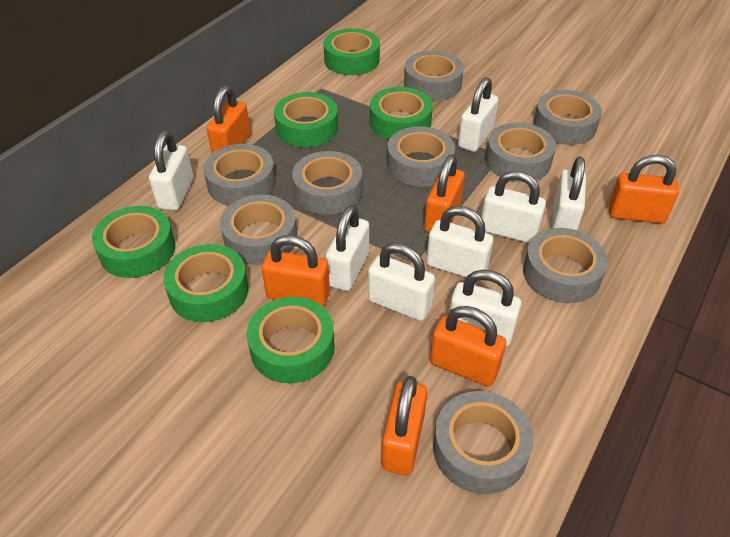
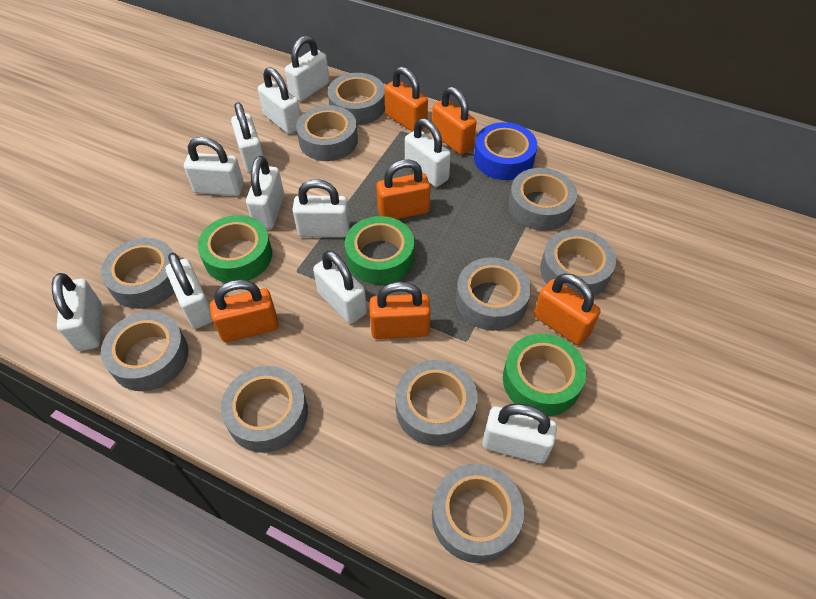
blue tape: none = 0 -> [474,122,537,180] = 1
green tape: [92,206,175,278] [163,244,248,322] [247,297,335,383] [274,92,338,147] [324,28,380,75] [370,87,433,140] = 6 -> [198,215,272,283] [345,216,414,285] [503,334,586,416] = 3
grey tape: [204,144,276,206] [220,195,297,265] [292,151,362,215] [387,126,455,187] [404,51,464,101] [433,391,534,494] [485,122,556,182] [523,228,608,303] [533,90,602,145] = 9 -> [101,238,174,309] [101,311,188,391] [221,366,308,453] [296,105,358,161] [328,73,385,125] [395,360,478,446] [432,463,524,563] [456,257,531,331] [508,168,577,231] [540,229,616,297] = 10
white padlock: [149,131,194,211] [325,205,369,291] [368,243,435,321] [426,206,493,278] [449,270,521,346] [458,77,498,152] [481,171,546,243] [552,157,586,230] = 8 -> [52,273,102,351] [166,252,213,329] [184,137,244,196] [231,102,264,173] [246,156,284,229] [258,67,301,134] [285,36,329,102] [293,179,350,237] [313,250,367,324] [405,118,451,187] [482,404,557,463] = 11

